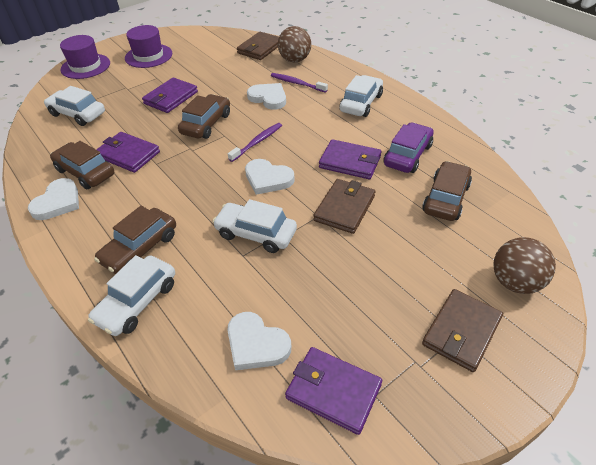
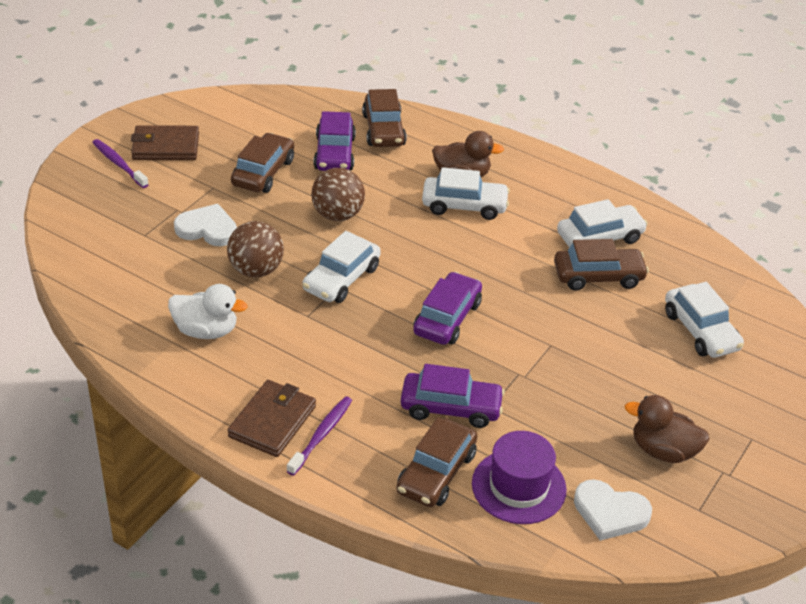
brown duck: none = 0 -> [432,131,504,177] [625,395,710,463] = 2
brown wallet: [237,32,279,60] [313,179,375,234] [422,289,503,372] = 3 -> [131,125,199,160] [228,380,316,457] = 2
purple car: [384,122,434,173] = 1 -> [313,111,356,171] [401,364,505,428] [413,272,482,345] = 3
purple hat: [60,35,110,79] [125,25,172,68] = 2 -> [472,431,567,524] = 1
purple wallet: [96,132,160,173] [142,77,198,113] [285,347,382,435] [319,139,382,179] = 4 -> none = 0
white duck: none = 0 -> [168,284,247,339] = 1
white heart: [28,178,79,220] [227,312,291,370] [245,159,295,195] [247,83,286,110] = 4 -> [174,204,237,246] [574,479,652,541] = 2

